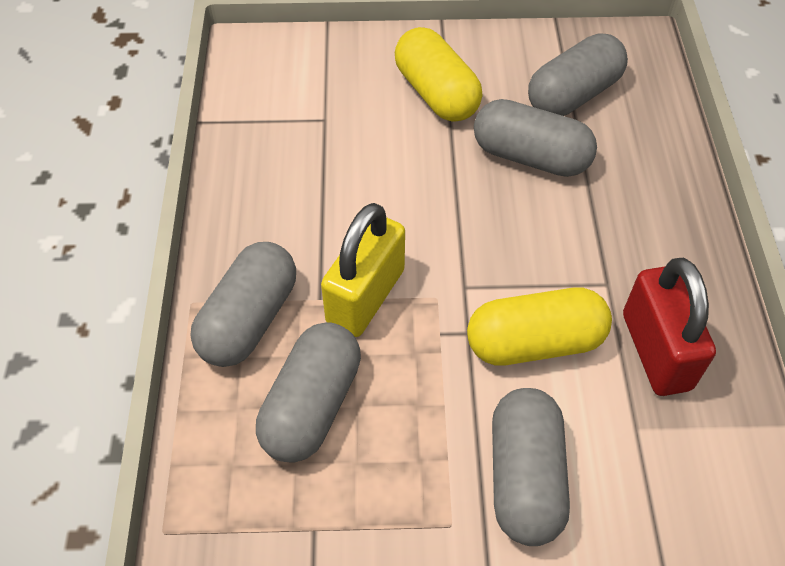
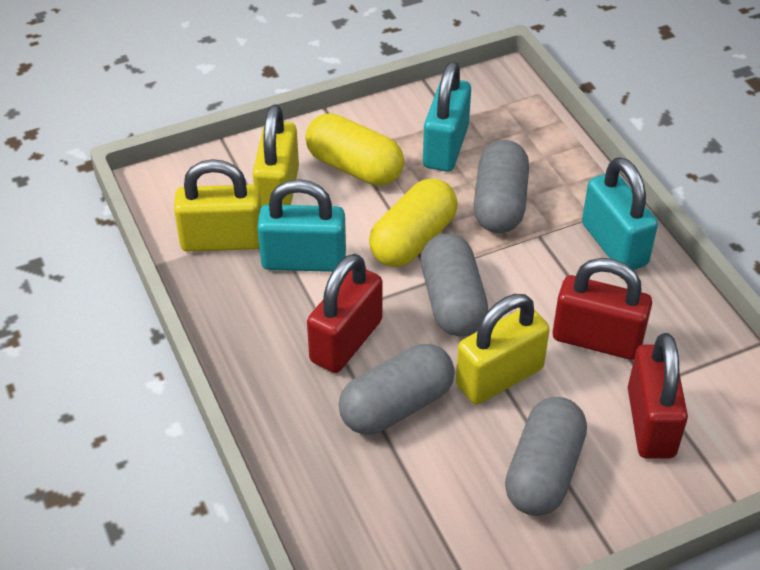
grey capsule: [191,242,296,367] [256,322,361,463] [474,99,597,177] [492,388,570,546] [528,33,628,116] = 5 -> [338,344,455,435] [421,234,488,337] [474,140,529,233] [505,397,587,516] = 4
red padlock: [623,258,716,396] = 1 -> [307,254,383,373] [553,258,652,360] [628,333,688,459] = 3
turquoise padlock: none = 0 -> [257,179,346,272] [423,61,471,172] [582,157,658,270] = 3
yellow padlock: [321,203,405,337] = 1 -> [174,159,261,252] [253,104,299,207] [456,294,550,405] = 3

